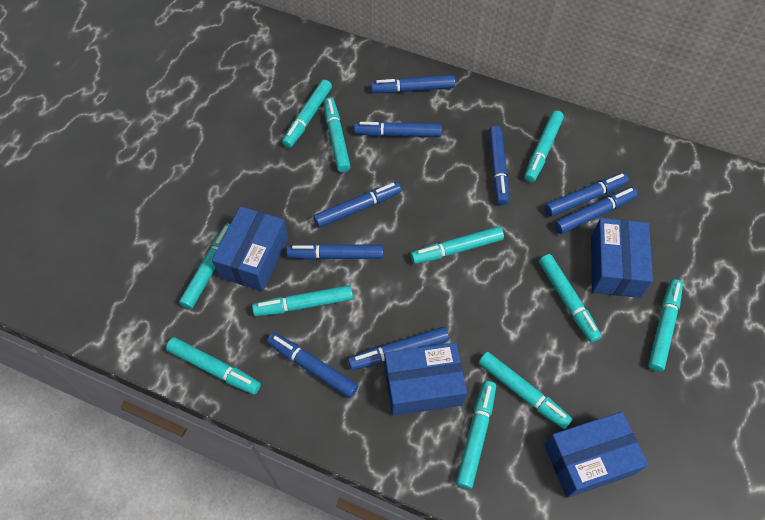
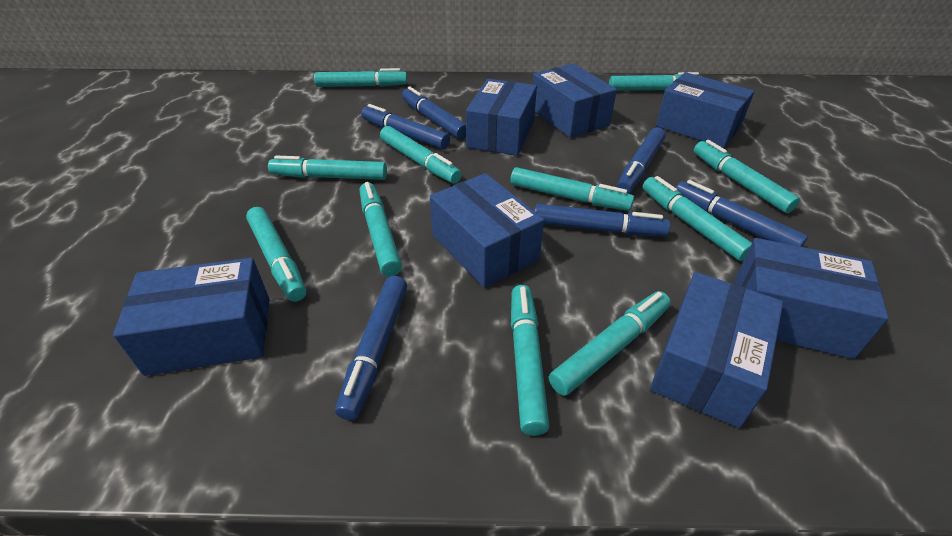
blue box: [212,206,288,291] [384,343,467,416] [545,412,648,498] [591,218,653,298] = 4 -> [113,258,269,376] [430,173,544,288] [466,79,537,156] [533,64,617,138] [650,272,783,428] [656,72,754,148] [735,238,889,359] = 7
blue marker: [267,332,358,398] [286,244,383,260] [314,182,401,228] [348,327,449,370] [354,121,442,137] [371,75,455,93] [489,126,509,205] [545,173,629,217] [554,187,638,234] = 9 -> [335,276,407,420] [361,104,450,149] [402,86,466,139] [535,204,670,237] [617,127,666,194] [676,180,808,247] = 6

